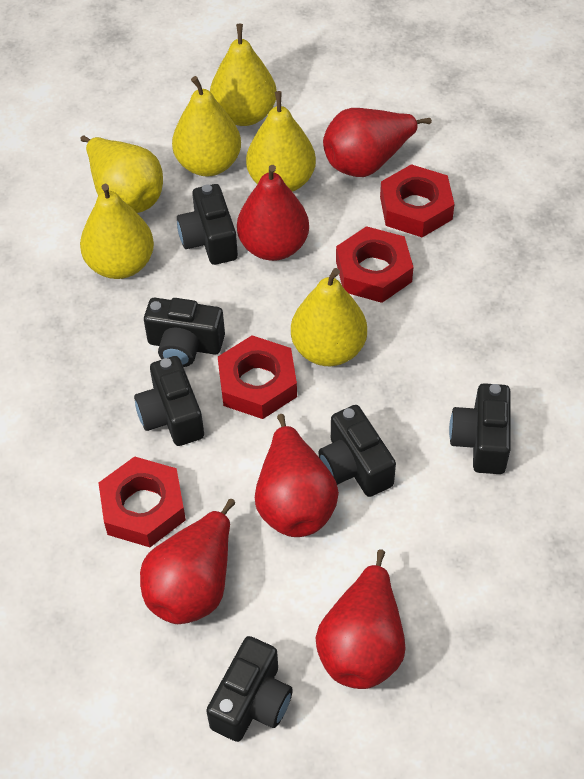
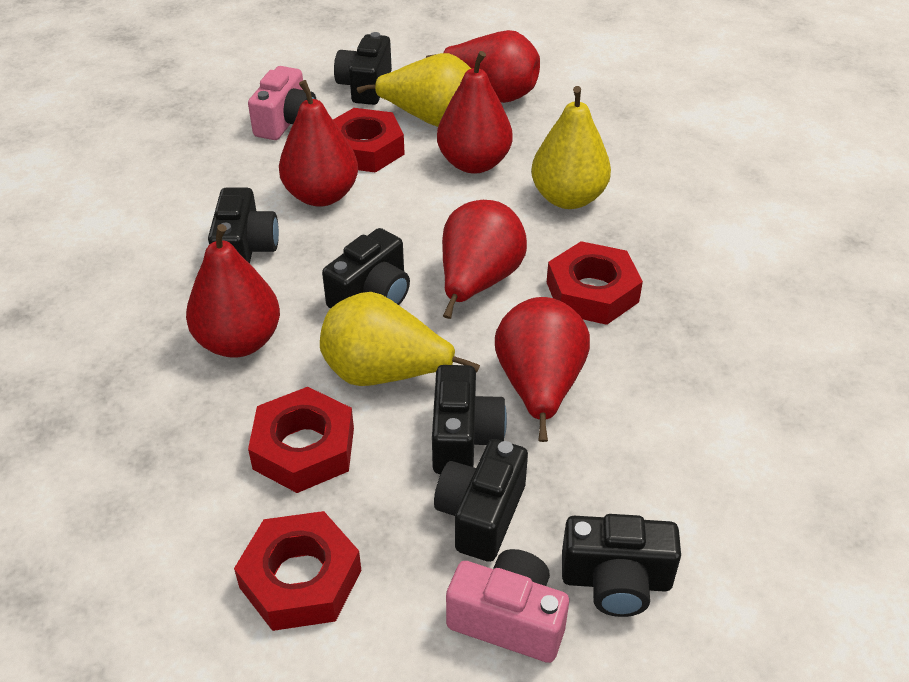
pink camera: none = 0 -> [248,66,316,140] [446,549,569,663] = 2
red pear: [140,499,235,624] [237,165,309,261] [255,414,339,537] [316,549,406,689] [323,108,432,177] = 5 -> [186,224,280,358] [279,80,358,207] [426,30,540,103] [437,51,512,174] [442,200,527,319] [495,297,590,442] = 6
yellow pear: [80,135,163,213] [80,184,154,279] [172,76,241,176] [210,24,277,126] [246,91,316,192] [291,268,367,366] = 6 -> [320,292,480,386] [357,53,471,127] [531,86,611,209] = 3

